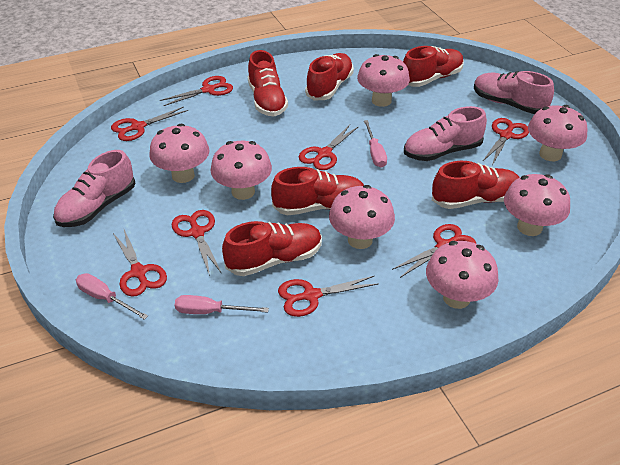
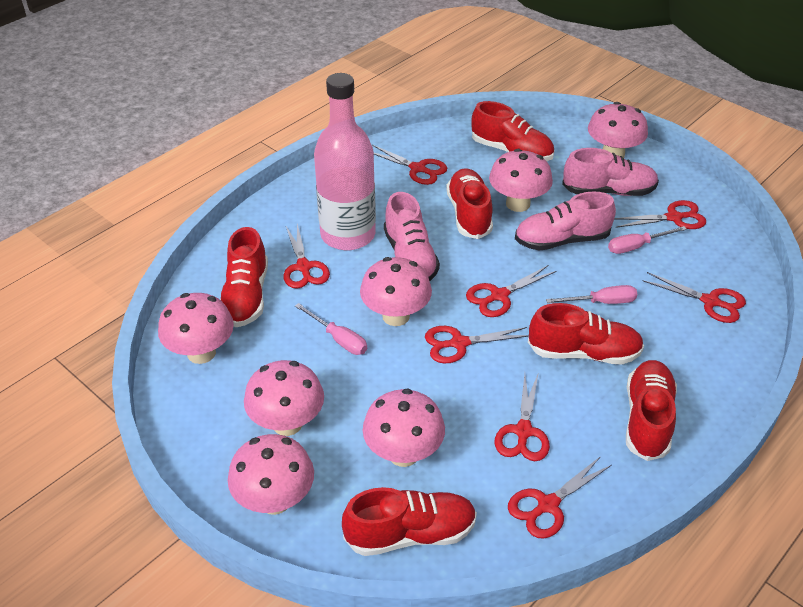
pink bottle: none = 0 -> [314,73,376,250] = 1

